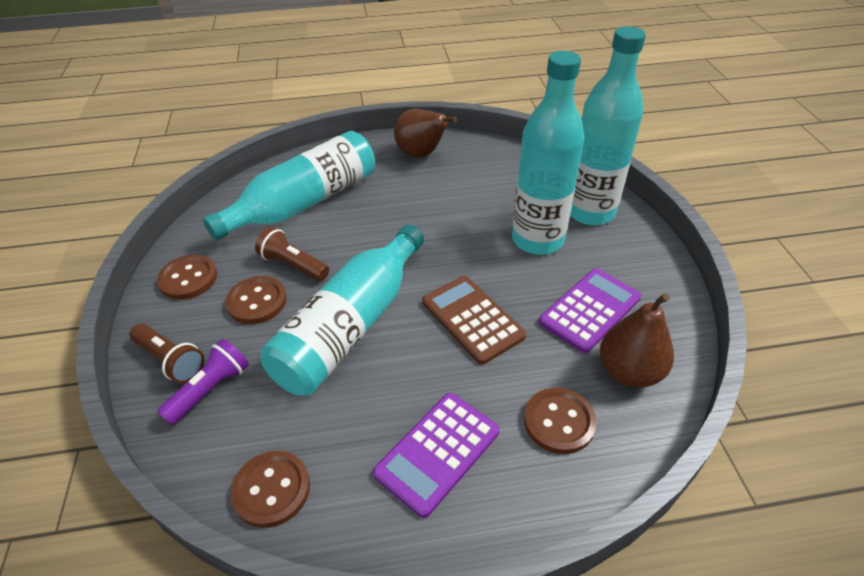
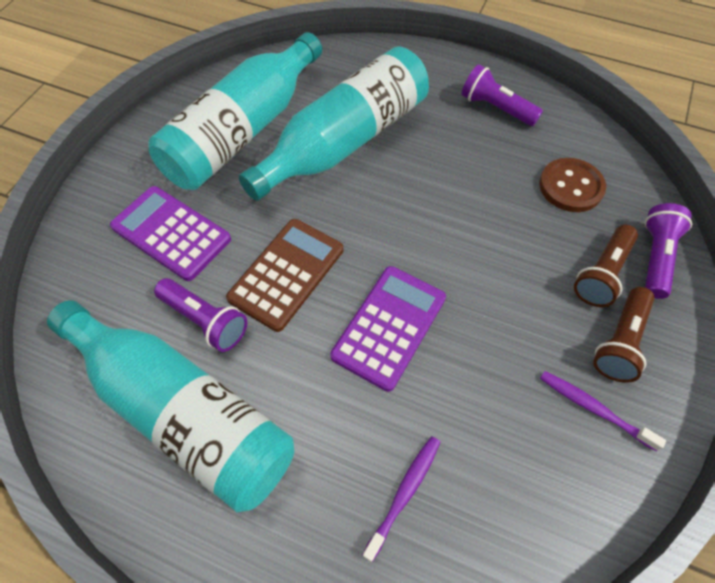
brown button: [157,255,217,300] [225,276,287,324] [231,451,310,528] [524,388,597,454] = 4 -> [539,158,606,212] = 1
brown pear: [394,109,457,158] [600,293,674,388] = 2 -> none = 0
purple flashlight: [157,339,249,426] = 1 -> [154,278,247,352] [461,64,543,126] [645,203,692,299] = 3
purple toothbrush: none = 0 -> [362,436,440,562] [540,371,666,451] = 2
turquoise bottle: [203,131,375,240] [260,225,424,396] [512,51,584,255] [570,26,646,225] = 4 -> [47,300,294,513] [148,32,322,190] [239,46,429,201] = 3

